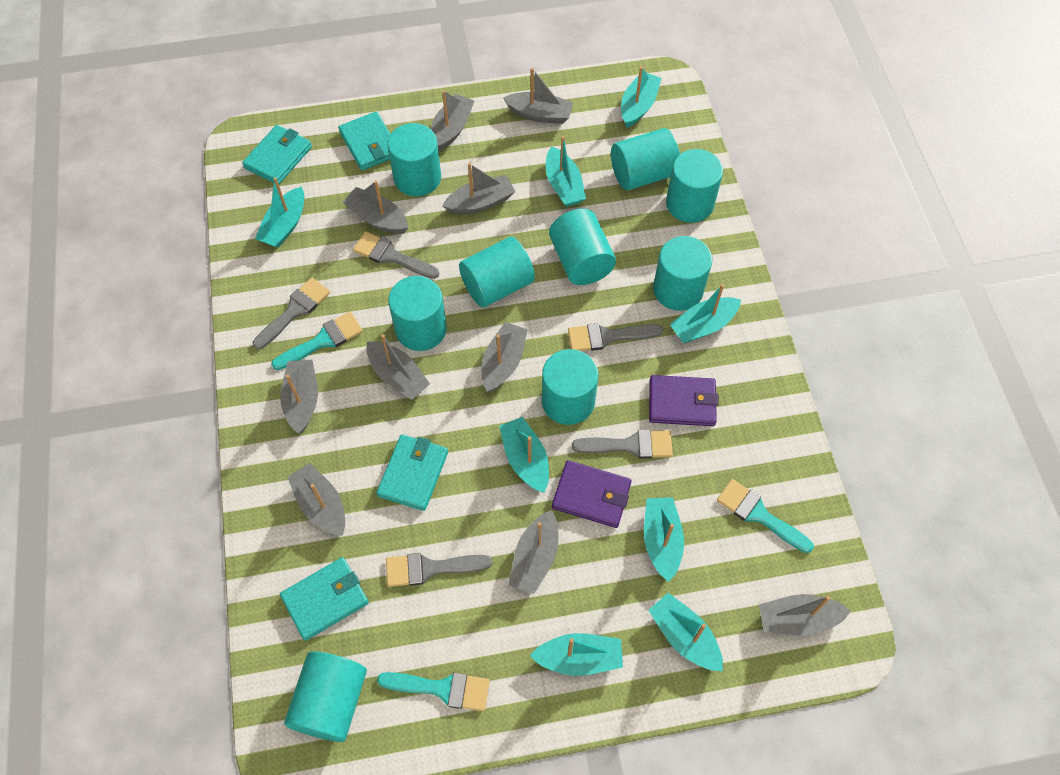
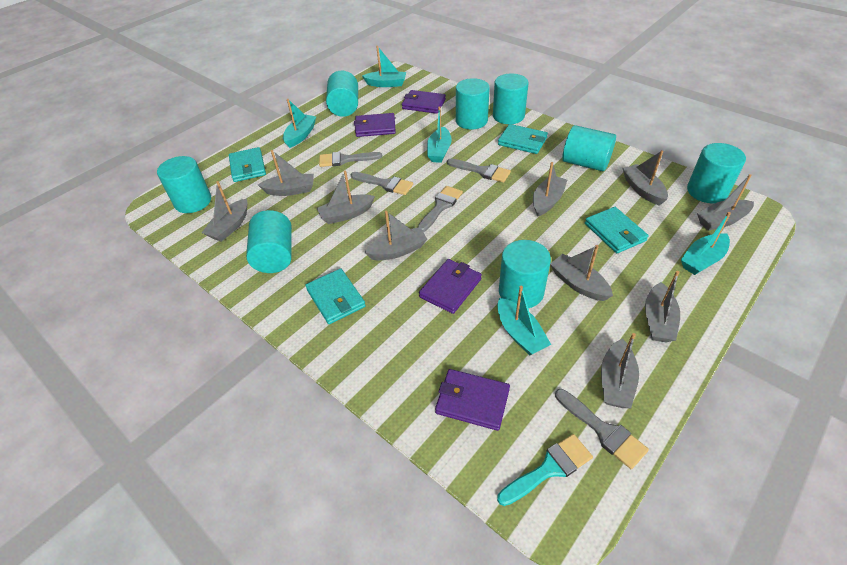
purple wallet: [552,460,631,528] [649,375,719,426] = 2 -> [354,113,396,137] [402,90,446,114] [419,259,482,314] [435,369,510,431] = 4
turquoise boat: [255,177,304,248] [499,417,549,493] [530,633,623,676] [546,136,586,207] [621,66,661,128] [644,497,684,582] [649,593,723,671] [669,284,741,344] = 8 -> [283,99,316,148] [362,46,406,87] [427,106,452,163] [497,286,551,355] [681,212,731,275] = 5
turquoise brush: [271,312,363,370] [377,672,490,711] [717,479,814,553] = 3 -> [497,434,593,506] = 1
turquoise cylinder: [284,651,367,742] [387,123,441,197] [388,276,447,351] [459,237,535,308] [542,349,598,425] [549,209,616,285] [611,128,680,190] [653,236,712,311] [666,149,723,223] = 9 -> [157,156,211,213] [246,210,292,273] [326,71,358,117] [456,78,490,130] [493,73,529,124] [499,240,551,308] [562,125,616,171] [687,143,746,203] = 8

